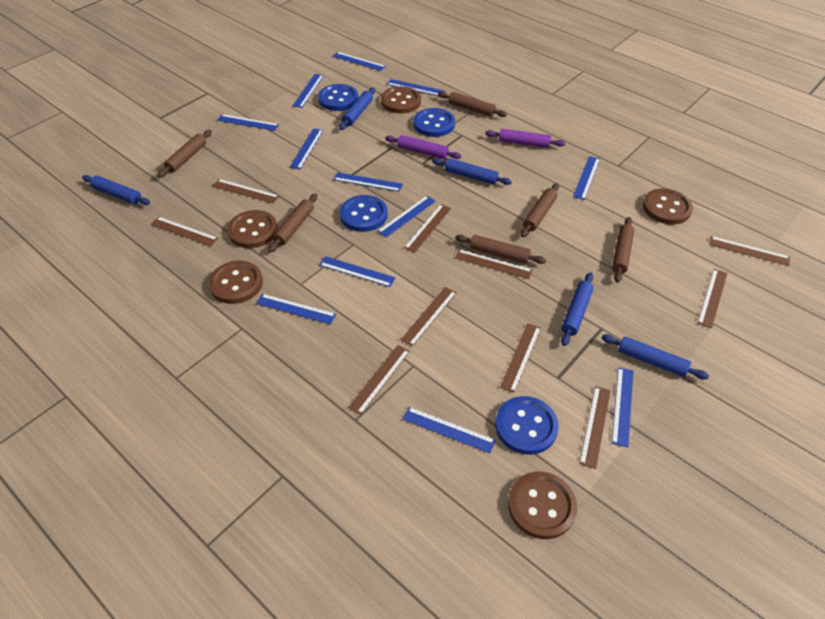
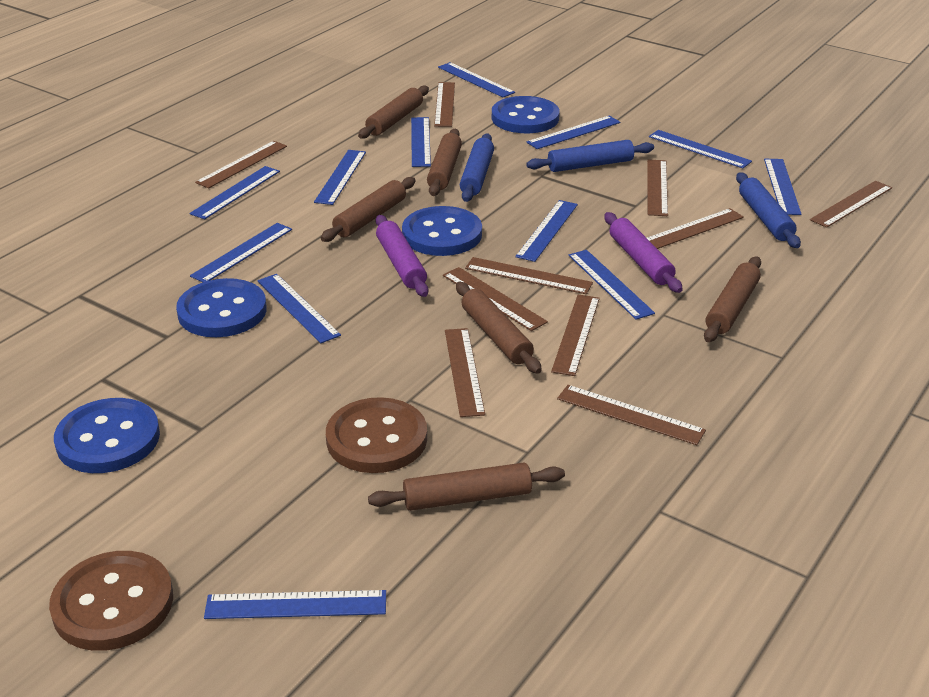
blue rolling pin: [82,175,150,205] [339,87,375,130] [432,158,512,185] [561,272,594,346] [601,334,709,379] = 5 -> [460,133,494,202] [526,140,654,172] [736,172,801,248] = 3
brown button: [209,261,263,304] [227,210,278,248] [381,86,421,114] [508,472,577,539] [643,188,693,224] = 5 -> [49,551,173,651] [326,397,427,473] = 2

